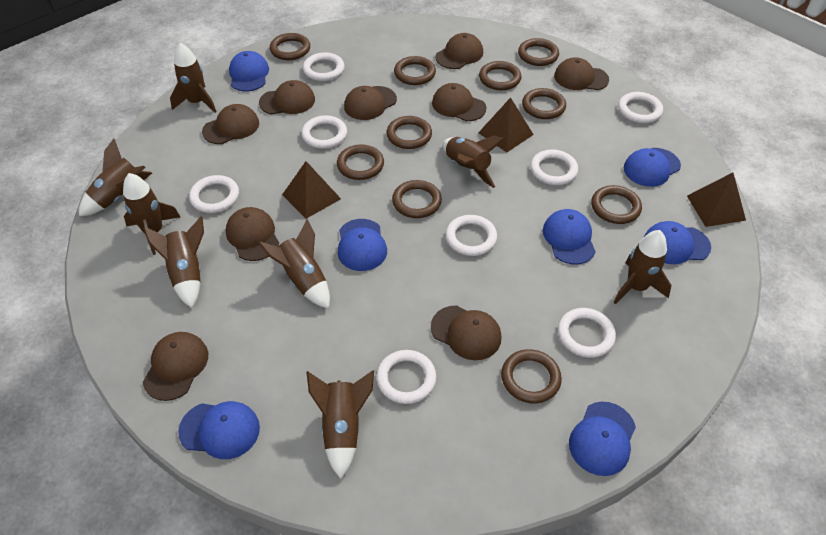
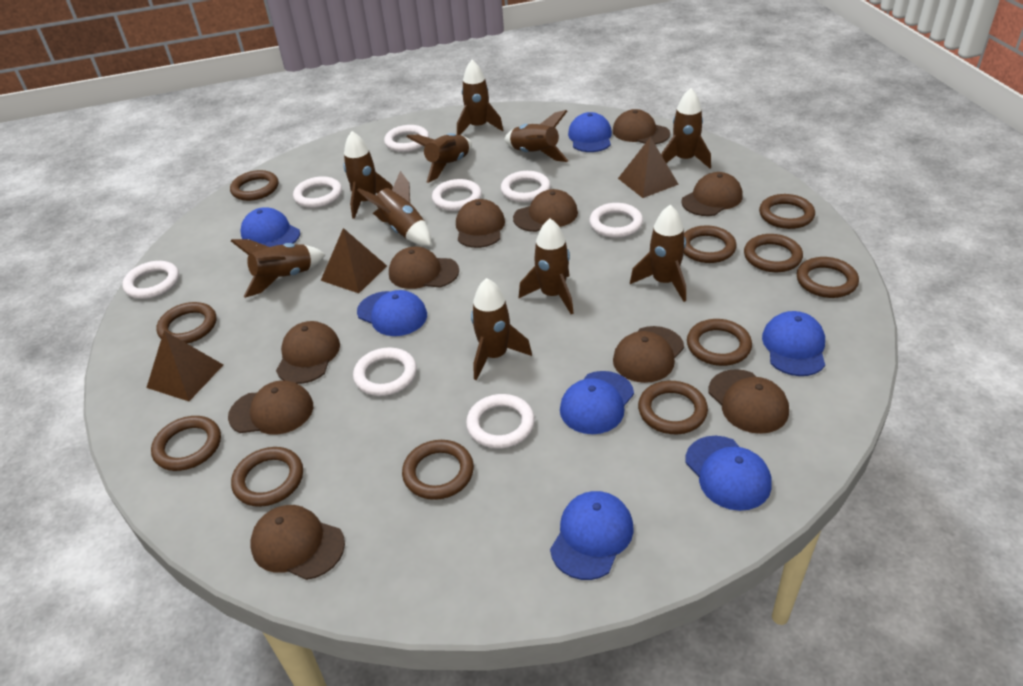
brown cap: [143,332,208,401] [202,104,259,144] [226,207,279,261] [259,80,315,115] [344,86,397,120] [431,305,502,360] [432,83,486,121] [435,33,483,69] [554,57,609,90] = 9 -> [228,380,313,435] [250,505,345,580] [276,321,340,384] [389,247,459,289] [456,199,505,248] [513,189,578,232] [613,109,670,144] [613,326,684,383] [681,172,743,216] [708,369,789,434] = 10
brown ring: [270,33,310,60] [337,144,384,180] [387,116,432,149] [392,180,442,218] [394,56,436,85] [479,61,521,90] [501,349,562,403] [518,38,559,66] [522,88,566,119] [591,185,642,224] = 10 -> [151,416,221,471] [156,302,216,344] [230,170,278,201] [231,447,303,507] [402,440,474,500] [638,381,708,434] [684,225,736,263] [687,319,752,366] [744,234,803,272] [759,194,815,229] [797,257,859,298] = 11
brown rocket: [79,139,152,216] [123,173,180,255] [143,216,204,308] [170,43,216,113] [258,219,330,309] [306,370,374,479] [443,136,505,188] [614,230,672,304] = 8 -> [231,239,326,298] [343,131,393,219] [357,171,431,246] [407,133,472,183] [457,60,503,135] [471,278,532,380] [504,110,568,162] [519,218,573,314] [630,205,686,302] [661,88,711,168] = 10

